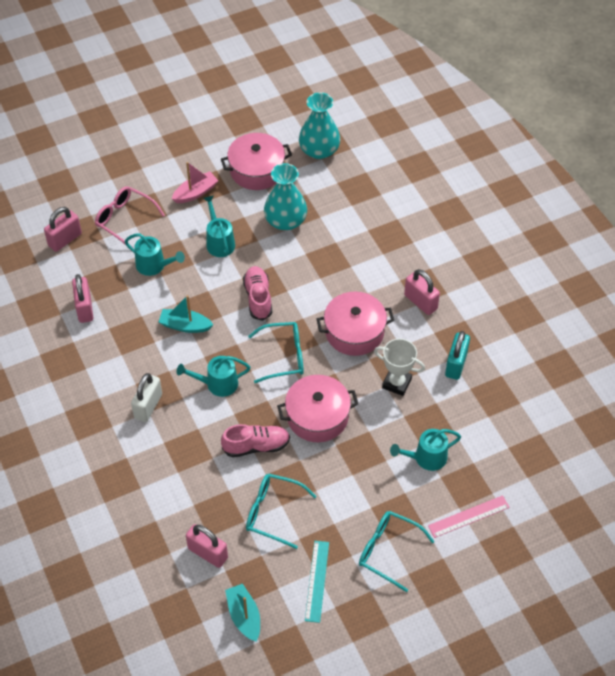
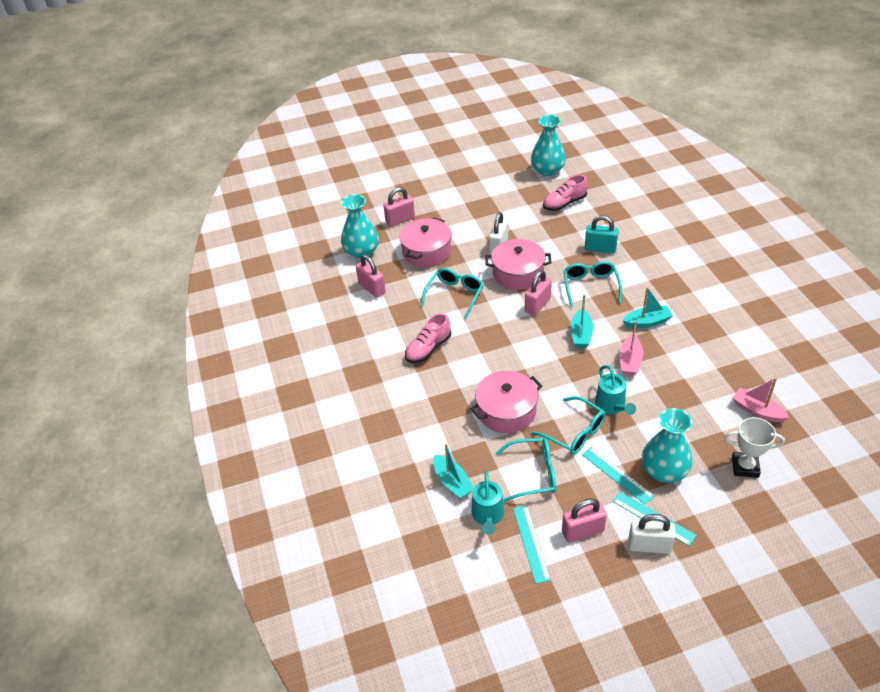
pink boat: [172,162,219,203] = 1 -> [619,321,643,376] [733,378,790,422] = 2
pink glasses: [95,186,165,248] = 1 -> none = 0
pink ruler: [428,495,510,538] = 1 -> none = 0
turquoise boat: [159,295,213,333] [225,584,260,641] = 2 -> [433,443,474,499] [570,294,593,348] [622,287,673,328] = 3
turquoise glasses: [246,474,317,549] [248,322,304,383] [359,511,435,592] = 3 -> [421,268,484,319] [496,438,556,502] [531,396,606,455] [564,261,622,307] = 4
turquoise ruler: [305,541,329,623] = 1 -> [513,506,551,584] [582,447,654,505] [612,492,697,546] = 3
turquoise vase: [264,163,307,230] [299,92,340,159] = 2 -> [341,194,379,258] [531,115,566,176] [642,408,693,483] = 3
turquoise watering can: [125,233,185,276] [176,356,250,397] [203,195,235,257] [390,429,461,471] = 4 -> [472,471,504,535] [595,365,636,415] = 2
white padlock: [131,373,162,422] = 1 -> [489,212,508,255] [628,514,676,554] = 2

